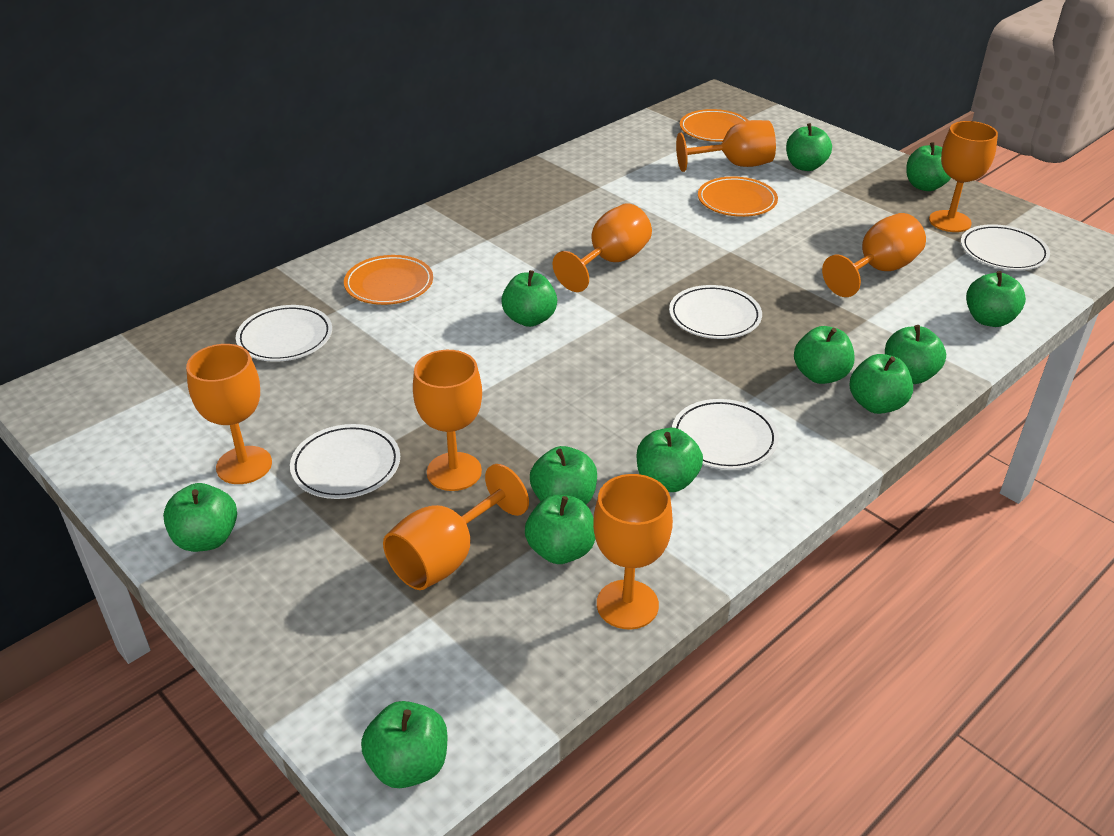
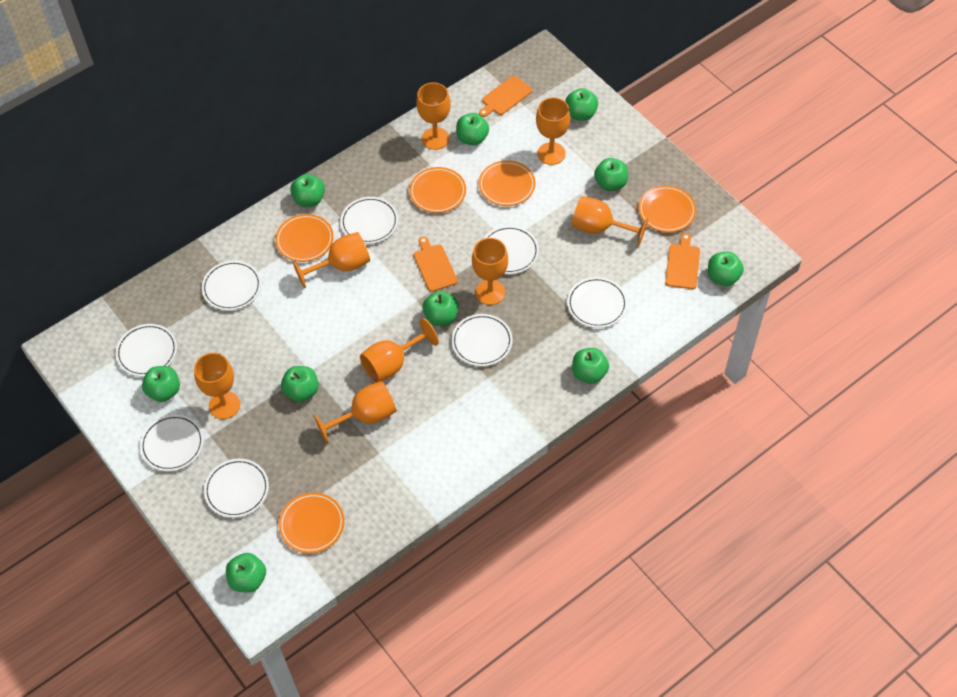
green apple: [163,483,237,552] [361,701,447,788] [501,270,557,327] [525,495,595,564] [530,446,597,505] [637,428,703,492] [786,123,832,171] [794,326,855,384] [850,354,913,414] [885,325,946,384] [906,142,951,191] [966,271,1026,327] = 12 -> [142,366,180,402] [226,553,266,593] [281,366,318,402] [290,174,325,207] [423,291,459,326] [456,113,489,145] [565,88,598,120] [572,348,609,384] [594,158,628,191] [708,251,744,286] = 10
orange cutting board: none = 0 -> [414,236,458,292] [479,76,532,117] [665,233,700,289] = 3
orange plate: [344,255,433,305] [680,109,749,142] [698,177,778,217] = 3 -> [275,214,334,262] [279,493,344,553] [409,167,466,213] [478,160,536,206] [638,185,696,232] = 5
white plate: [236,305,332,362] [290,424,400,499] [669,285,762,339] [672,399,779,470] [961,224,1050,270] = 5 -> [116,324,177,377] [140,414,204,471] [202,261,261,311] [204,459,269,518] [340,197,398,244] [451,314,513,366] [484,226,539,274] [567,277,628,328] = 8

